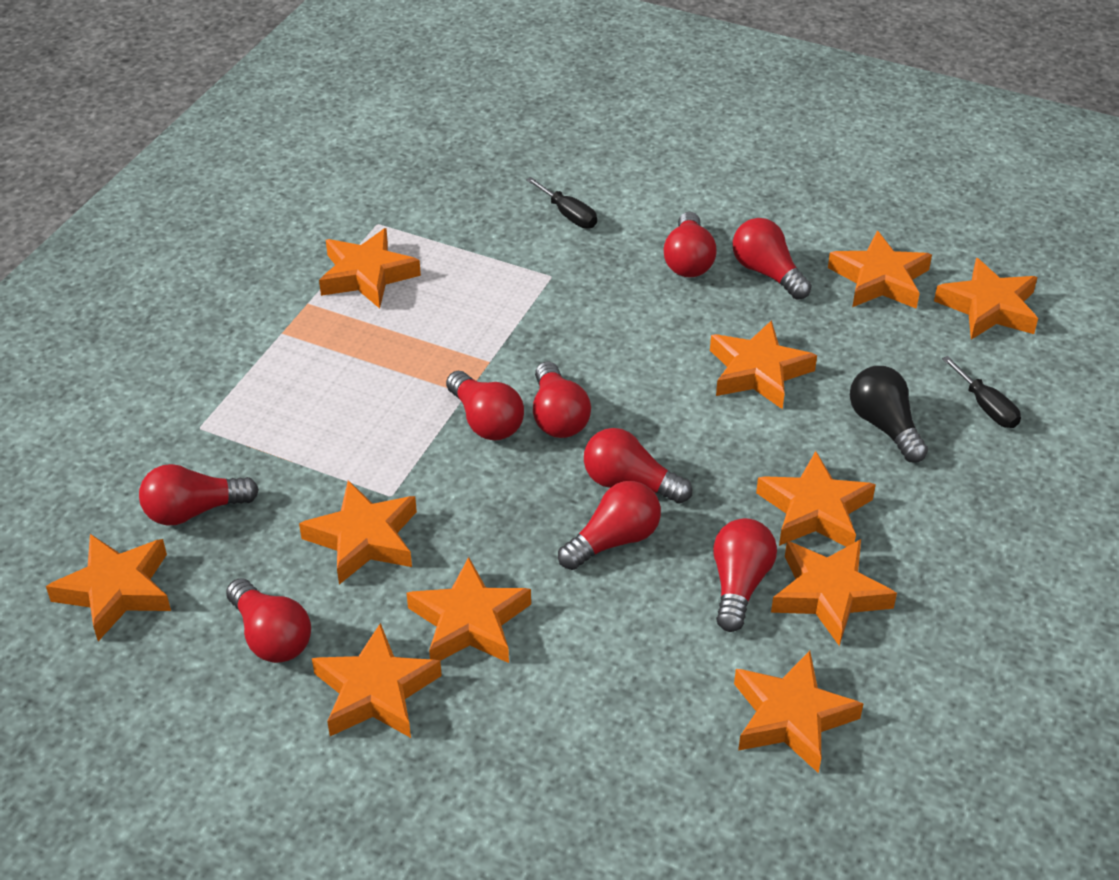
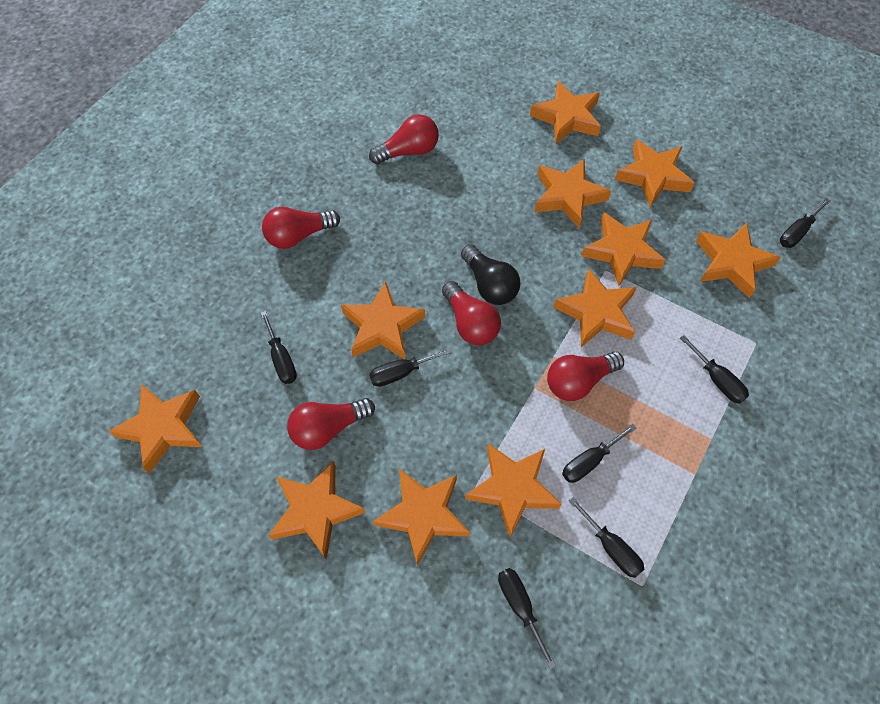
black screwdriver: [526,177,597,229] [942,356,1021,428] = 2 -> [261,311,297,384] [369,348,452,387] [498,568,556,669] [562,424,636,483] [569,497,644,578] [680,335,749,403] [780,198,830,248] = 7
red light bulb: [139,464,259,525] [226,578,311,663] [446,371,524,441] [533,361,591,438] [558,481,661,570] [584,428,692,503] [664,212,717,277] [713,518,777,632] [732,218,812,300] = 9 -> [262,207,340,249] [287,398,375,450] [369,114,439,165] [442,281,501,345] [547,352,624,401] = 5

